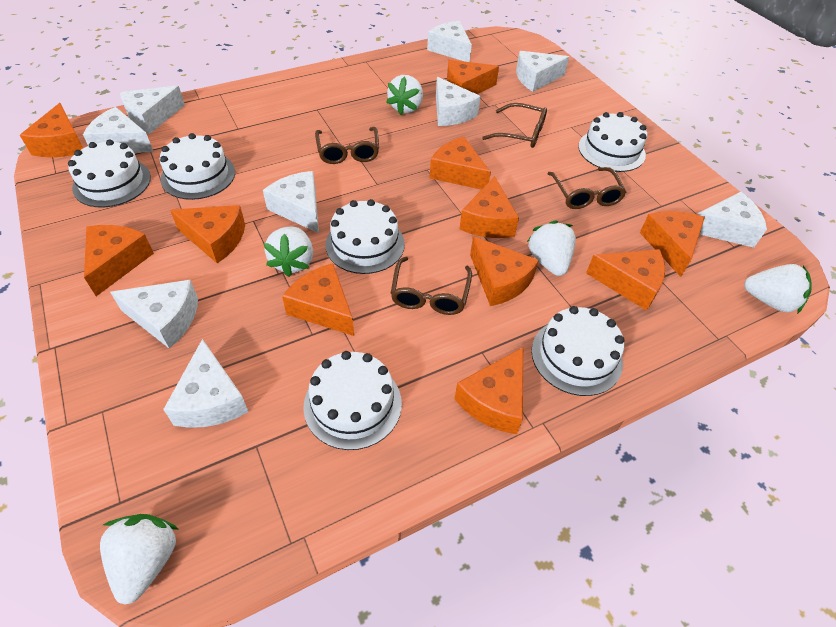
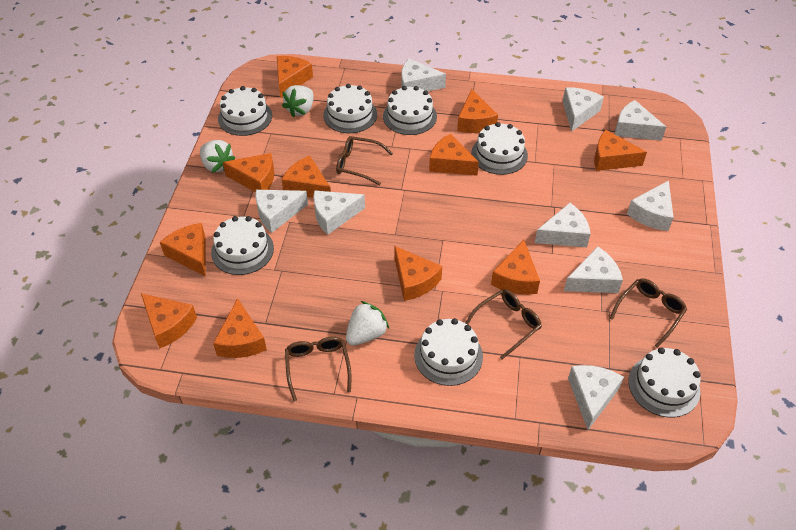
white cake: [68,139,151,207] [160,133,235,200] [303,351,402,450] [326,199,405,274] [531,306,624,396] [578,112,647,172] = 6 -> [211,216,274,275] [218,86,272,136] [323,84,377,133] [383,86,437,135] [414,318,483,386] [471,122,528,175] [628,347,701,417] = 7
white strawberry: [100,514,179,605] [263,226,313,277] [386,75,423,115] [527,220,576,276] [744,264,812,314] = 5 -> [200,140,235,173] [282,85,313,118] [346,301,389,345] = 3

